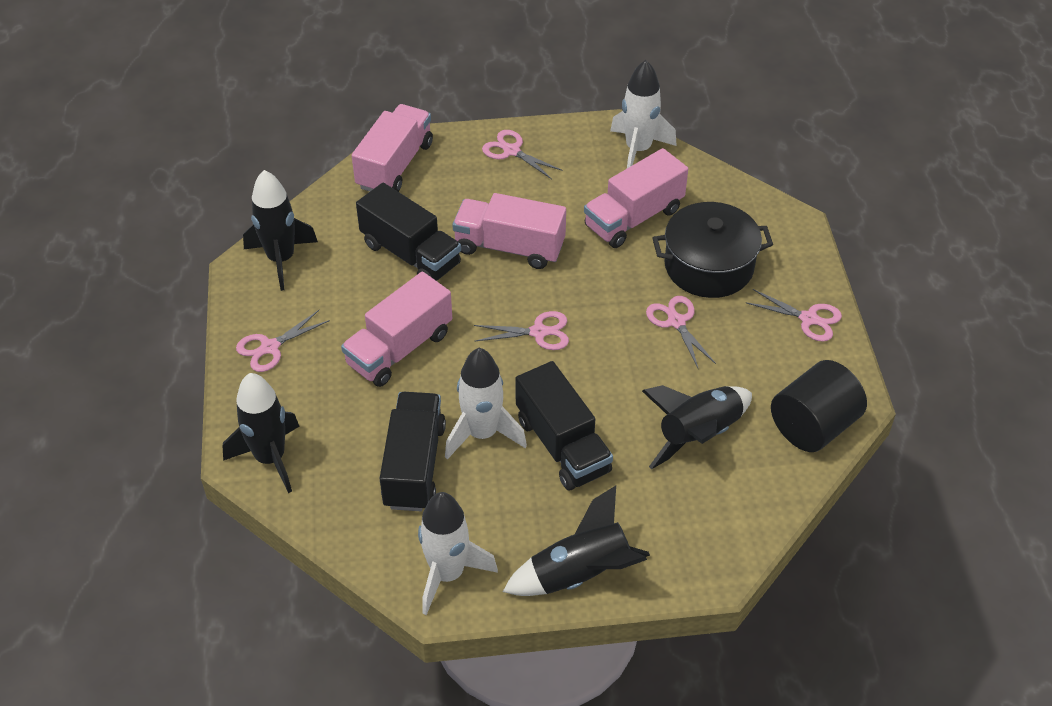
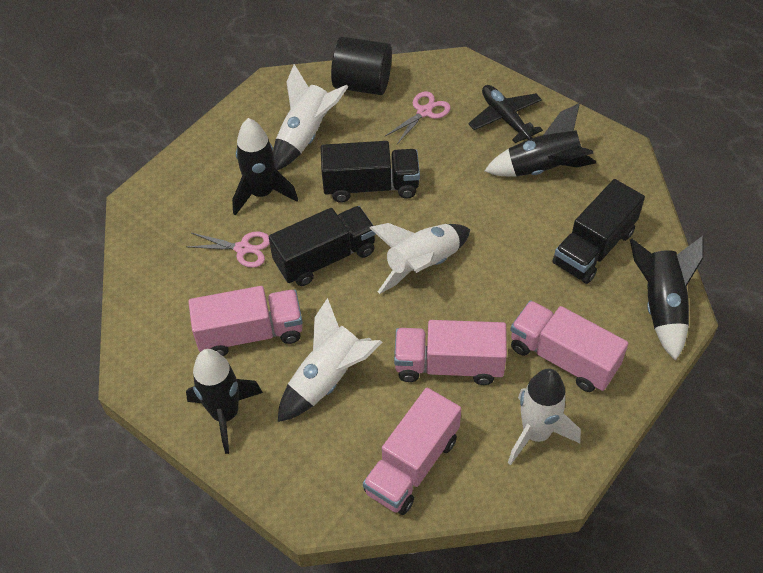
black plane: none = 0 -> [468,85,543,143] = 1
black pot: [652,202,773,298] = 1 -> none = 0
pink scissors: [236,310,330,372] [474,311,569,350] [482,130,563,179] [646,296,716,368] [747,289,842,342] = 5 -> [187,232,270,268] [385,91,451,144] = 2
white rocket: [418,492,498,615] [445,348,527,460] [610,60,677,168] = 3 -> [273,64,348,170] [278,298,382,422] [369,223,470,294] [508,369,581,465] = 4

